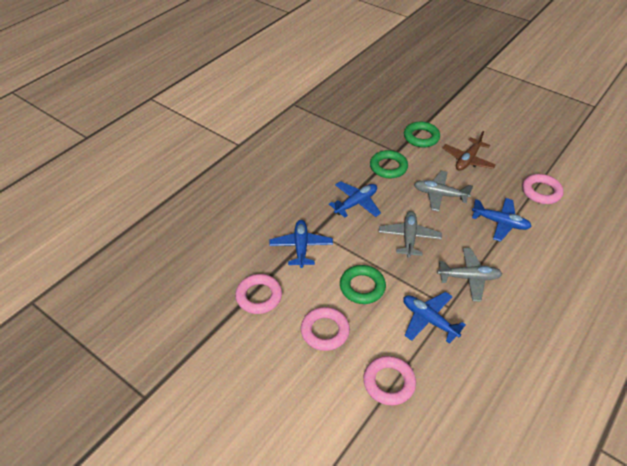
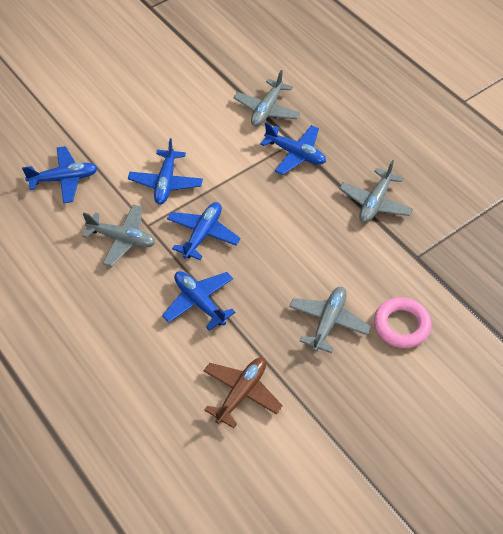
blue plane: [269,220,333,268] [329,181,381,217] [403,292,466,344] [472,198,532,242] = 4 -> [22,146,98,203] [128,138,203,204] [162,271,236,331] [167,202,241,260] [260,122,326,175] = 5
green ring: [340,265,386,304] [370,150,408,178] [404,122,440,148] = 3 -> none = 0
grey plane: [379,211,442,258] [414,171,473,211] [437,248,502,301] = 3 -> [82,205,155,267] [233,70,301,127] [289,287,371,353] [339,160,413,223] = 4
pink ring: [235,274,282,314] [301,307,350,351] [363,356,416,406] [522,174,563,204] = 4 -> [374,297,432,348] = 1

